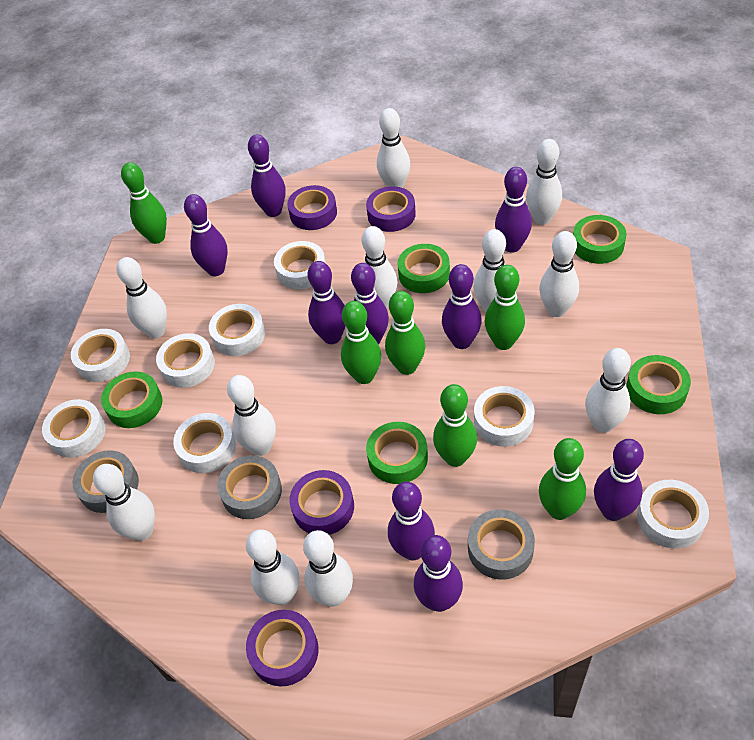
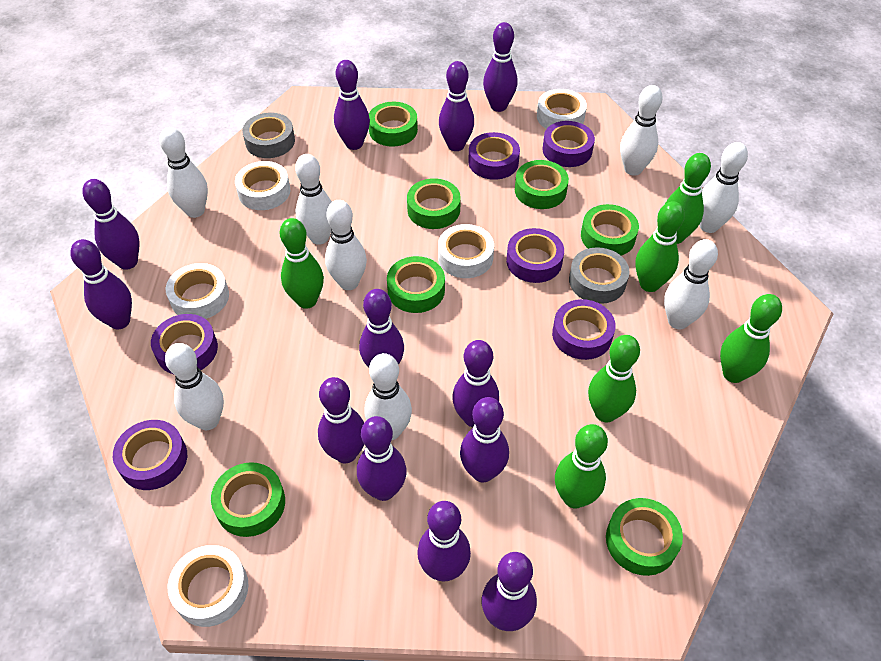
green tape: [101,371,163,428] [366,422,428,484] [397,244,450,293] [573,215,627,264] [626,355,691,414] = 5 -> [211,462,285,537] [369,102,418,147] [387,256,445,313] [407,178,461,229] [515,160,569,209] [581,204,639,256] [606,498,683,576] = 7
grey tape: [73,450,139,513] [217,455,282,519] [468,509,535,580] = 3 -> [242,113,295,158] [569,247,630,304] = 2
purple bowling pin: [184,194,228,276] [248,134,286,217] [308,261,346,344] [351,263,389,344] [388,482,435,560] [414,535,463,612] [442,264,482,349] [495,167,532,252] [594,439,644,521] = 9 -> [70,239,132,329] [82,179,140,270] [318,377,364,464] [334,60,370,150] [357,416,407,501] [359,289,404,368] [417,501,471,582] [439,61,474,151] [452,340,499,427] [460,397,509,483] [482,552,537,631] [483,22,518,112] = 12
purple tape: [246,610,318,686] [287,185,337,230] [290,470,354,535] [366,186,416,232] = 4 -> [113,420,187,490] [151,314,218,374] [468,132,520,180] [506,228,564,283] [542,121,595,167] [552,299,616,360] = 6
white bowling pin: [93,464,155,541] [117,257,167,338] [227,375,276,456] [246,529,299,605] [303,530,353,607] [361,226,398,309] [377,108,410,188] [473,229,506,313] [526,139,562,225] [539,231,579,317] [585,348,631,433] = 11 -> [159,127,208,218] [165,343,224,430] [295,154,332,245] [325,200,367,290] [364,353,412,440] [620,85,663,176] [664,239,718,329] [699,142,748,233] = 8
white tape: [42,399,106,458] [71,329,130,382] [156,333,215,388] [173,413,236,473] [209,304,265,356] [274,241,326,290] [474,386,534,447] [637,480,709,549] = 8 -> [166,263,229,319] [168,545,248,627] [235,161,290,210] [438,224,494,278] [537,89,587,129] = 5

